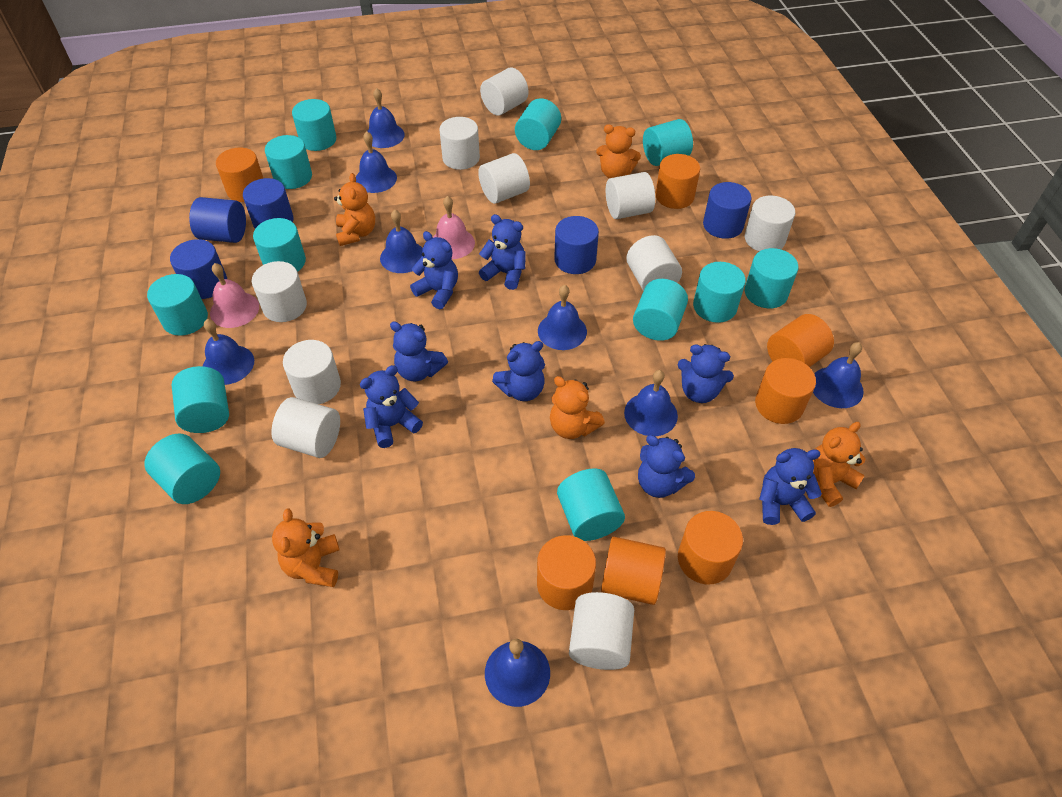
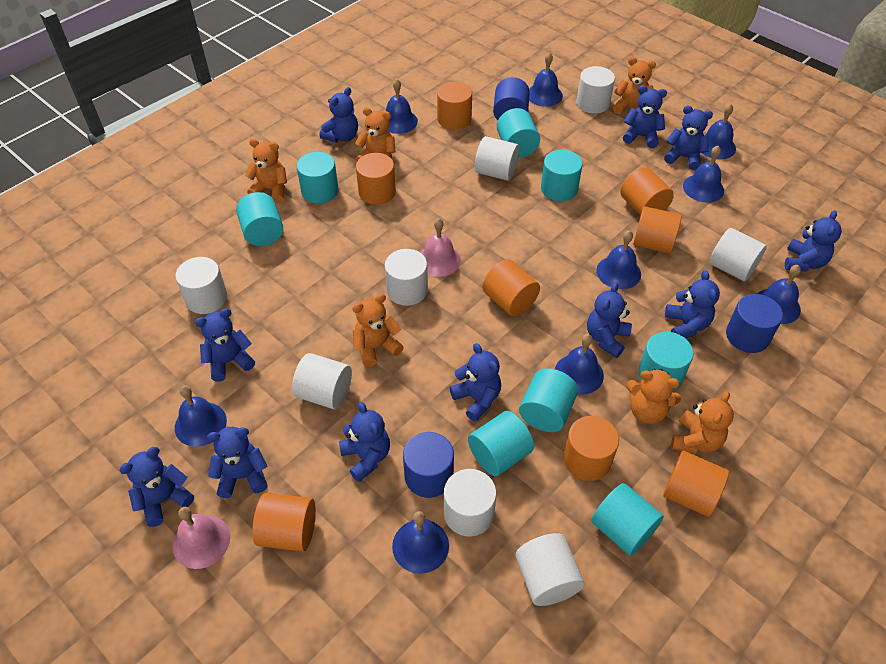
blue bell: [203,319,254,385] [356,131,397,193] [367,88,405,148] [380,210,423,273] [485,639,550,707] [538,285,587,350] [624,370,678,436] [813,342,864,408] = 8 -> [175,385,227,447] [386,79,418,134] [392,511,449,574] [529,52,563,107] [555,334,604,395] [596,230,641,289] [683,146,724,203] [702,104,736,159] [757,265,801,324] = 9
blue cylinder: [170,239,227,299] [189,197,246,243] [243,178,293,229] [554,216,599,274] [703,182,752,239] = 5 -> [403,432,454,498] [493,77,530,120] [726,294,783,353] = 3
blue teddy bear: [360,365,423,448] [390,321,448,381] [410,231,458,309] [479,214,526,290] [492,341,545,401] [638,435,695,498] [678,344,734,403] [759,448,822,525] = 8 -> [119,447,194,527] [195,308,255,382] [207,427,268,498] [320,87,358,142] [339,402,390,482] [449,343,501,422] [587,283,632,358] [623,85,667,148] [664,106,713,170] [665,270,720,339] [785,210,842,272] = 11
orange cylinder: [216,147,264,202] [537,535,596,610] [601,537,666,605] [655,154,700,209] [678,511,743,585] [755,358,816,424] [767,314,834,367] = 7 -> [252,493,316,552] [356,153,396,205] [437,82,472,130] [482,259,540,316] [563,416,619,481] [620,167,674,216] [633,206,682,254] [663,451,729,517] = 8
orange teddy bear: [272,508,339,587] [334,173,375,246] [550,376,605,439] [596,124,641,179] [813,422,866,507] = 5 -> [245,139,287,203] [352,294,404,367] [355,107,396,161] [613,57,656,114] [626,369,681,424] [671,391,734,454] = 6
turquoise cylinder: [144,434,220,504] [147,274,208,336] [172,366,229,433] [253,218,306,272] [265,135,312,189] [292,99,336,151] [515,98,561,150] [557,469,625,541] [633,279,688,341] [643,119,693,166] [693,262,746,323] [745,248,798,308] = 12 -> [236,192,283,246] [296,152,339,203] [468,411,534,476] [497,108,540,158] [519,368,578,432] [541,150,582,201] [591,483,664,556] [638,332,693,391] = 8
white cylinder: [252,261,307,322] [272,397,340,458] [283,340,341,404] [439,117,480,170] [478,153,530,204] [480,68,528,115] [569,592,634,670] [606,172,655,219] [626,235,682,291] [745,195,795,251] = 10 -> [175,257,227,314] [292,353,352,409] [385,249,428,306] [444,469,496,537] [475,136,519,181] [515,533,584,606] [576,66,615,114] [710,228,767,281] = 8

